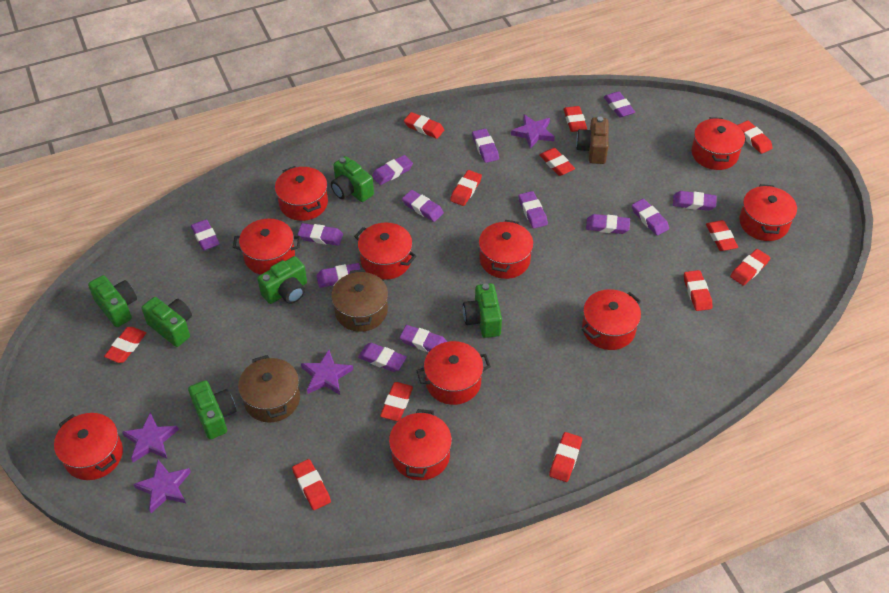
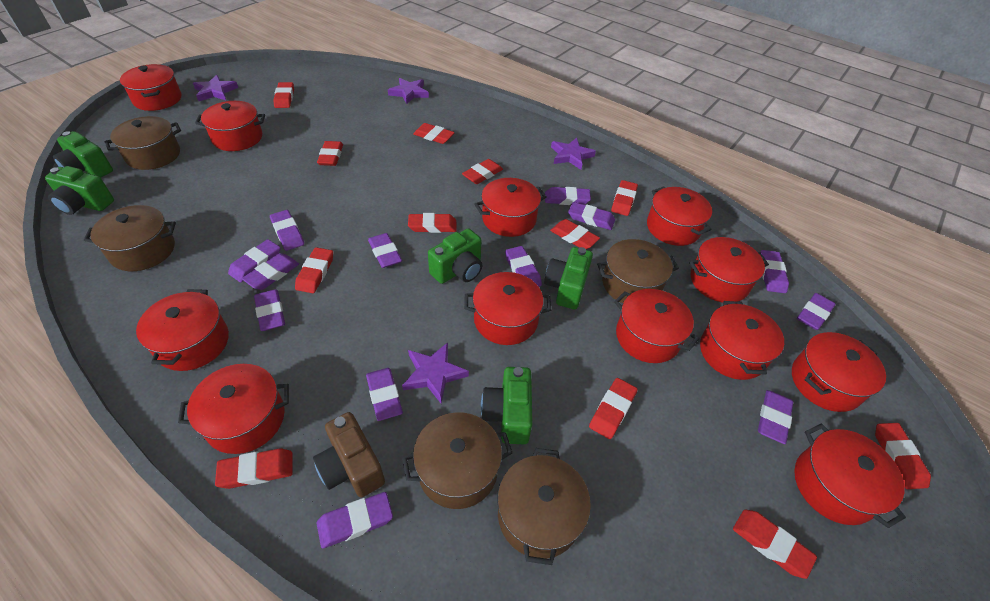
brown pot: [238,355,300,422] [331,269,388,332] = 2 -> [84,205,176,271] [105,116,181,170] [402,412,512,509] [497,448,591,565] [597,239,679,303] = 5
green camera: [88,275,137,327] [141,297,192,347] [188,380,236,439] [257,256,307,304] [331,156,374,202] [463,283,502,338] = 6 -> [45,166,114,215] [53,131,113,178] [428,228,482,284] [481,367,532,444] [544,247,593,309] = 5
red pot: [54,413,123,480] [233,219,301,275] [275,166,328,221] [354,223,417,280] [389,409,452,480] [416,341,491,405] [479,220,534,279] [582,289,641,350] [692,117,745,170] [739,184,797,241] = 10 -> [120,64,181,111] [136,289,229,371] [178,364,289,454] [195,101,265,151] [464,272,552,345] [474,178,547,237] [614,289,699,363] [647,186,712,246] [689,237,769,303] [700,301,784,380] [792,332,886,412] [794,424,906,528] = 12

